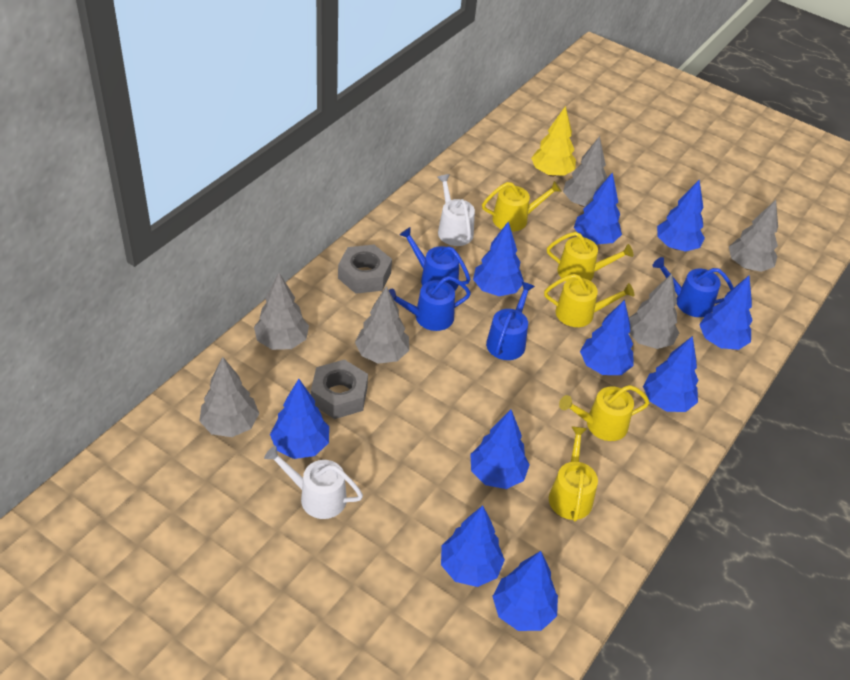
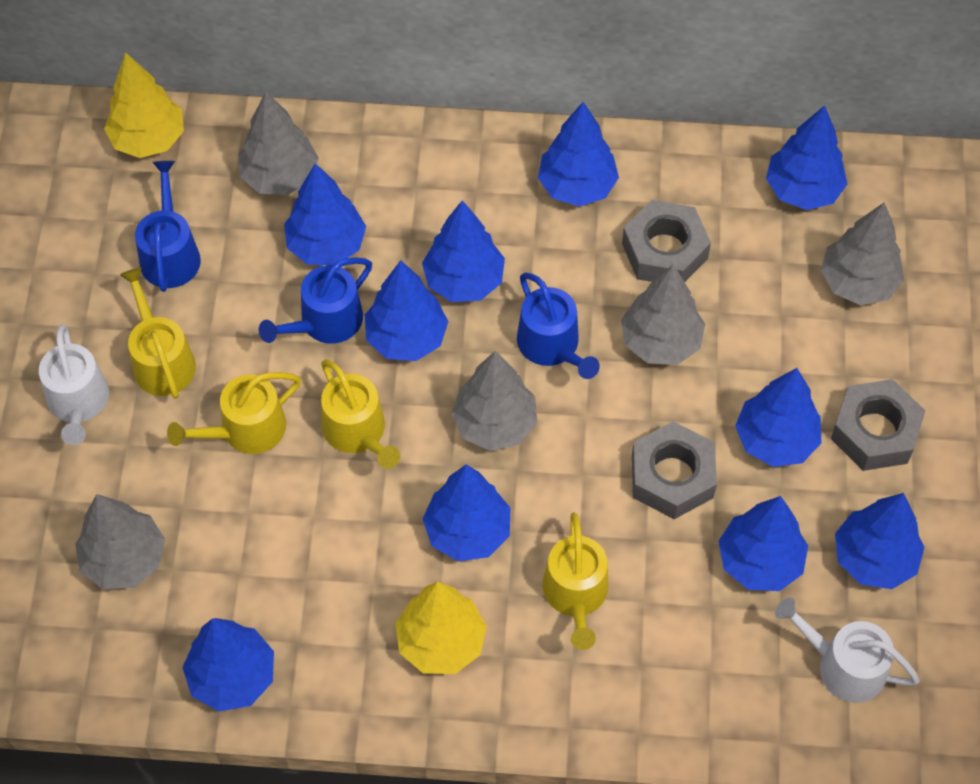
blue watering can: [389,276,471,331] [399,227,470,290] [486,282,535,360] [653,257,734,317] = 4 -> [135,161,201,292] [258,258,372,343] [517,272,600,379] = 3
grey nut: [311,359,368,419] [338,244,392,294] = 2 -> [622,200,711,282] [632,421,717,519] [831,379,925,471] = 3
grey tree: [199,357,259,437] [254,273,309,350] [355,286,409,364] [563,136,607,207] [629,274,679,349] [729,200,778,272] = 6 -> [75,494,165,589] [238,92,319,195] [451,351,537,451] [621,265,705,365] [821,202,904,305] = 5
yellow tree: [531,106,576,177] = 1 -> [104,52,184,158] [395,582,487,674] = 2
yellow watering can: [482,181,561,232] [544,274,634,327] [547,232,633,281] [549,426,598,521] [559,385,650,441] = 5 -> [120,267,196,399] [167,372,301,454] [321,359,400,469] [543,513,608,650] = 4

